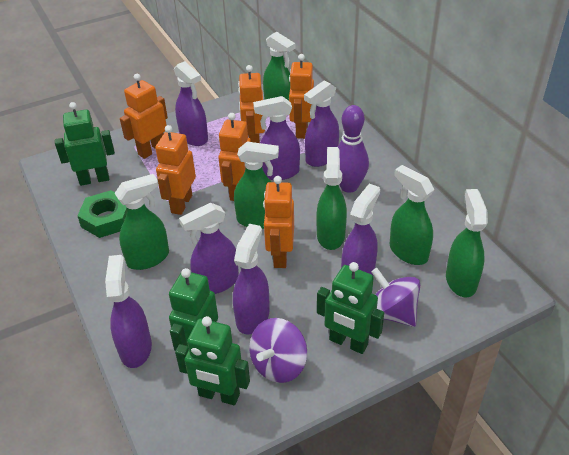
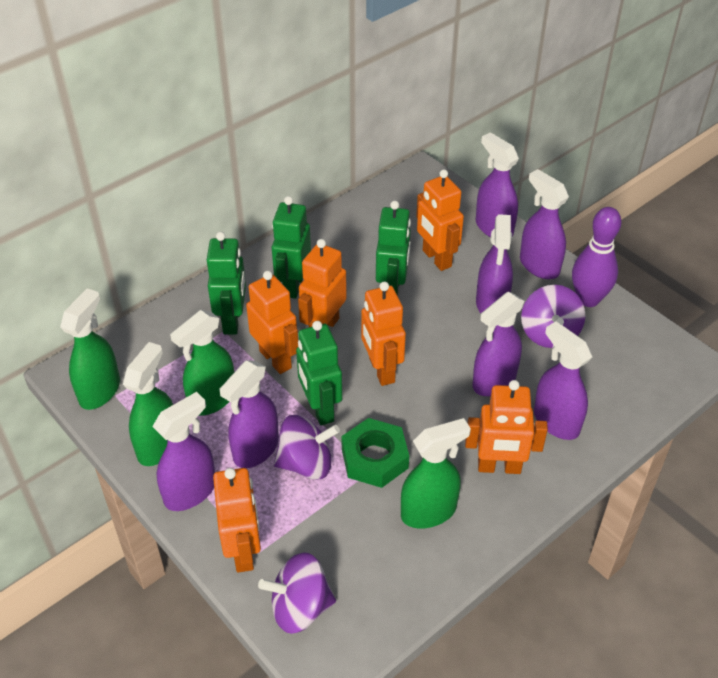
green spray bottle: [114,174,169,270] [234,142,279,229] [263,32,295,101] [316,147,347,250] [390,165,434,265] [446,189,488,298] = 6 -> [60,288,120,410] [123,342,173,466] [170,310,234,416] [401,418,471,529] = 4
purple spinning top: [249,318,307,383] [371,268,420,327] = 2 -> [258,552,336,634] [274,415,340,480] [521,285,585,348] = 3

